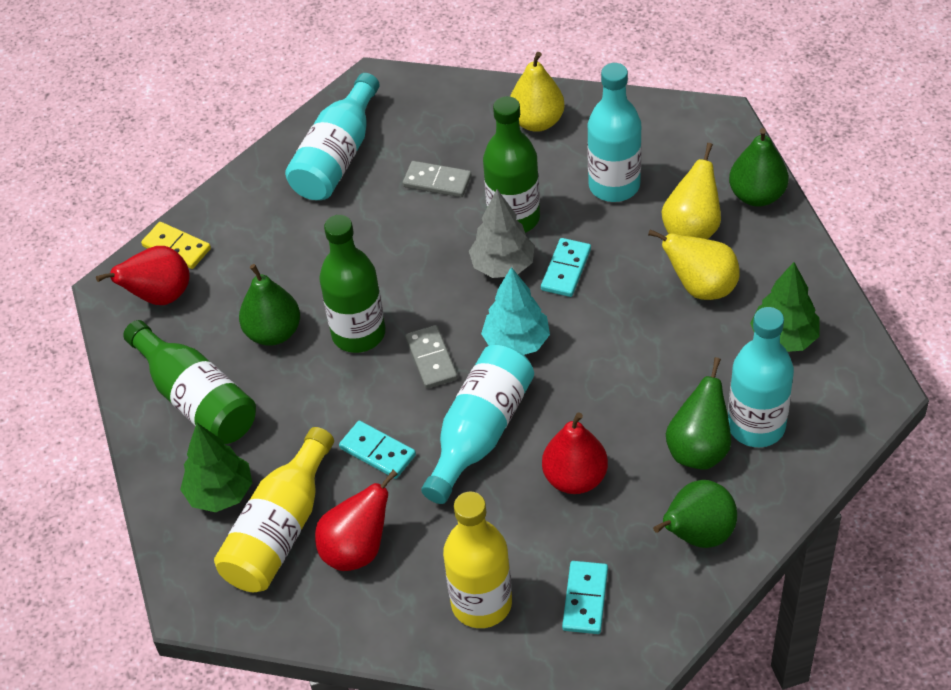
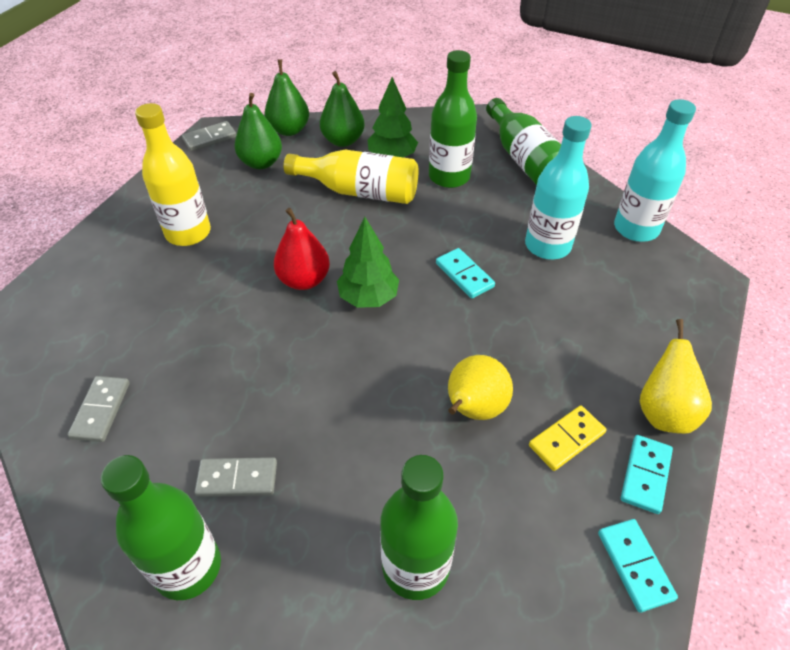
green bottle: [123,320,256,445] [319,215,385,353] [483,96,540,233] = 3 -> [101,455,221,600] [380,455,458,600] [429,50,477,188] [486,98,561,185] = 4
green pear: [239,264,300,346] [653,480,737,548] [666,357,731,470] [729,128,789,207] = 4 -> [234,93,282,169] [265,59,309,136] [320,71,365,147] = 3
grey domino: [403,161,472,197] [405,325,458,389] = 2 -> [68,376,130,442] [182,121,236,151] [195,457,277,497] = 3
grey tree: [469,189,535,278] = 1 -> none = 0
red pear: [96,246,190,305] [315,470,398,571] [542,412,608,494] = 3 -> [274,208,330,290] = 1
turquoise bottle: [285,73,380,200] [421,344,534,504] [587,63,642,202] [728,307,794,447] = 4 -> [525,116,591,259] [614,99,696,242] = 2
turquoise tree: [481,267,550,355] = 1 -> none = 0
yellow pear: [510,52,565,132] [648,229,740,300] [662,143,721,239] = 3 -> [448,355,513,420] [640,319,712,434] = 2

